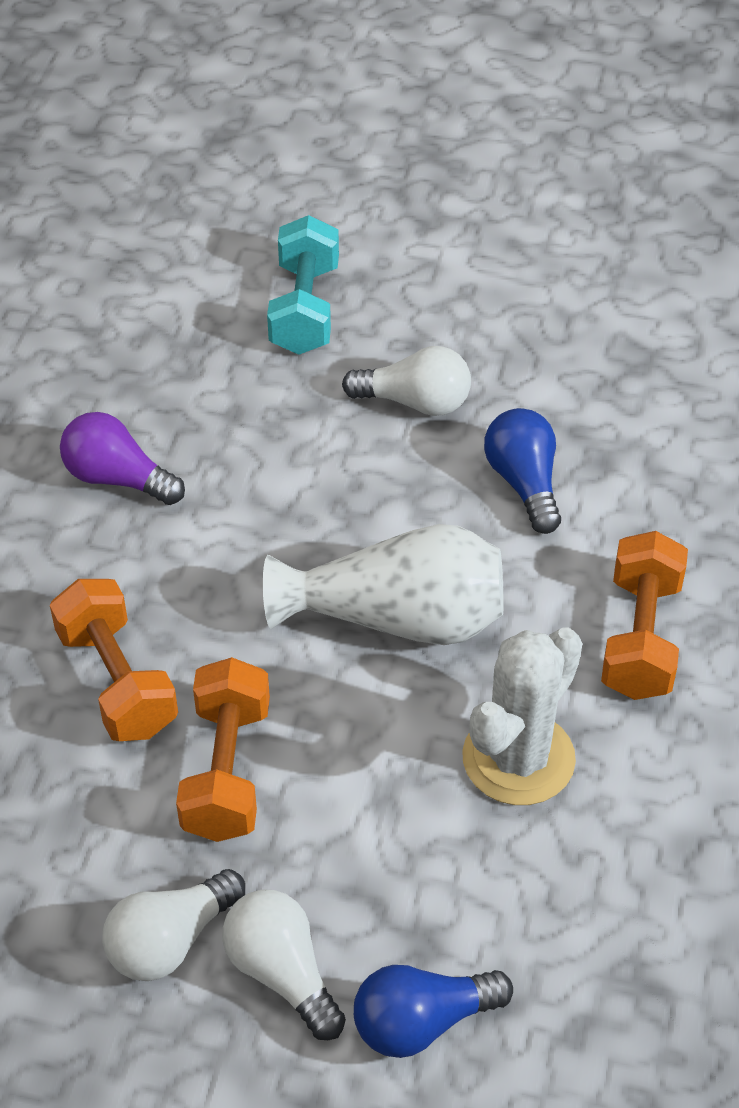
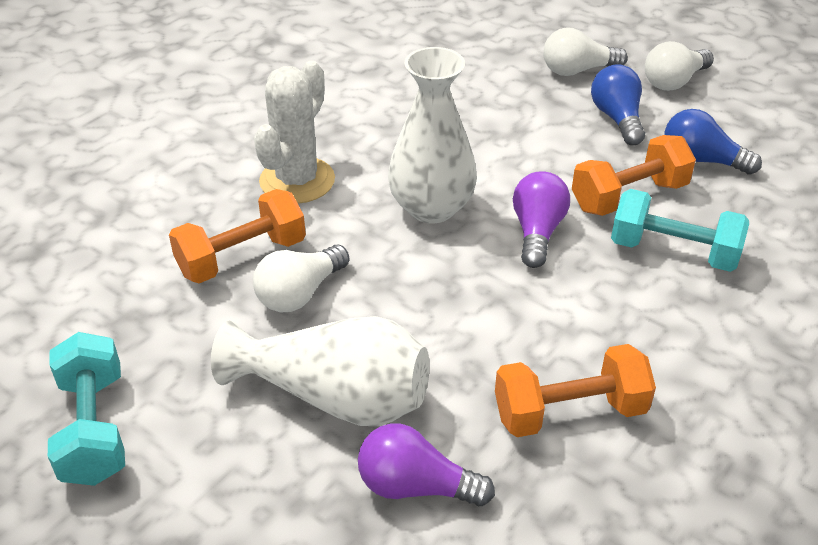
purple light bulb: [60,412,185,505] = 1 -> [358,424,495,506] [513,171,570,268] = 2
turquoise dumbbell: [267,215,339,355] = 1 -> [48,332,125,486] [611,189,749,272] = 2
white vase: [263,524,504,645] = 1 -> [211,316,429,426] [388,47,477,223] = 2

